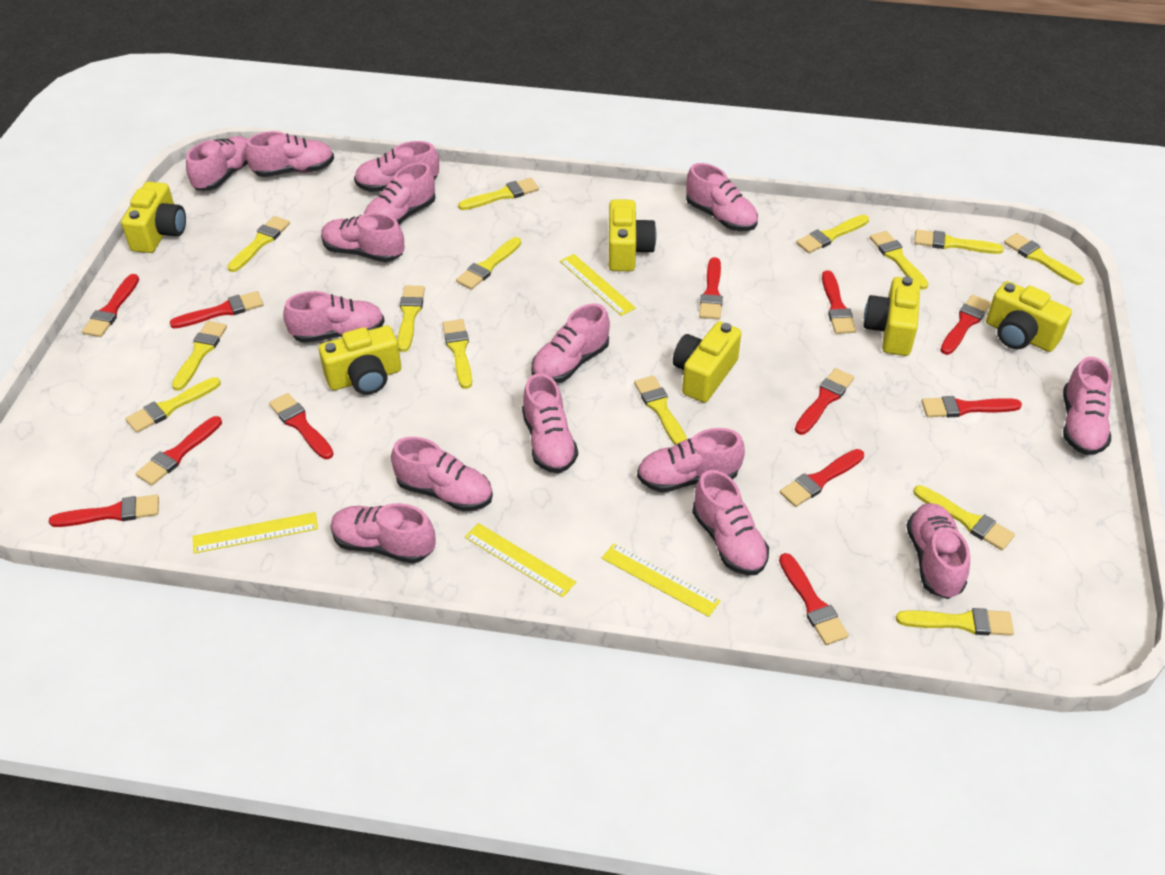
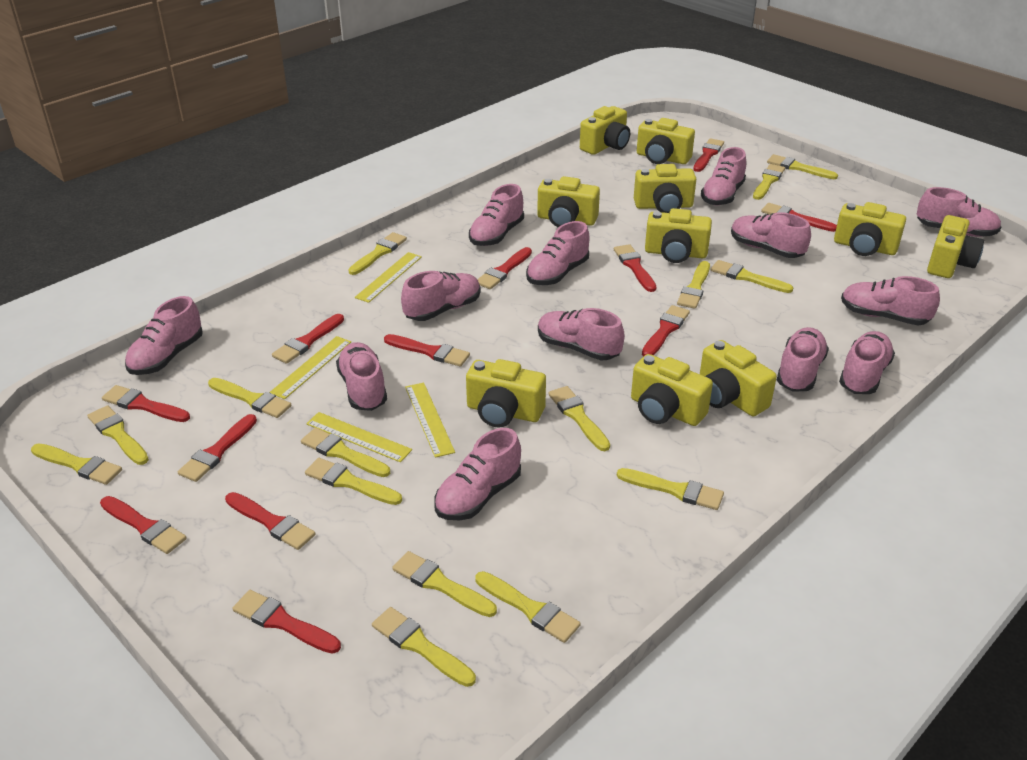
pink shoe: [186,136,248,191] [245,131,334,177] [283,291,385,343] [321,213,404,262] [331,503,435,564] [354,141,439,192] [364,162,435,224] [391,437,493,511] [522,373,578,473] [532,303,610,383] [637,428,745,492] [686,163,758,231] [692,470,769,575] [907,503,970,599] [1063,357,1112,455] = 15 -> [125,296,203,375] [336,342,387,411] [401,271,481,321] [434,428,521,520] [469,184,524,246] [526,221,589,285] [538,308,625,360] [701,147,746,205] [731,212,811,258] [777,327,829,392] [839,331,895,394] [841,276,940,325] [917,187,1001,237] = 13
yellow brush: [126,377,221,433] [172,321,227,391] [228,216,290,272] [398,285,425,352] [442,319,472,389] [456,237,521,290] [458,178,539,210] [634,375,687,445] [796,215,869,253] [870,231,928,290] [896,608,1014,636] [913,485,1015,550] [914,229,1004,254] [1004,233,1084,285] = 14 -> [31,443,122,485] [87,405,149,465] [208,378,291,418] [301,428,390,477] [305,458,402,505] [348,232,407,275] [372,607,476,687] [392,551,497,617] [475,571,581,643] [548,386,610,451] [617,468,724,510] [677,261,710,309] [711,260,793,293] [753,164,785,200] [767,154,838,179] = 15
yellow camera: [121,182,186,253] [319,326,401,395] [609,199,657,271] [673,321,741,403] [864,276,921,356] [986,281,1072,352] = 6 -> [466,359,546,428] [537,176,600,227] [580,106,630,155] [631,354,713,426] [634,164,696,213] [637,118,695,164] [645,208,712,263] [700,340,777,416] [834,202,906,256] [927,215,984,278] = 10

